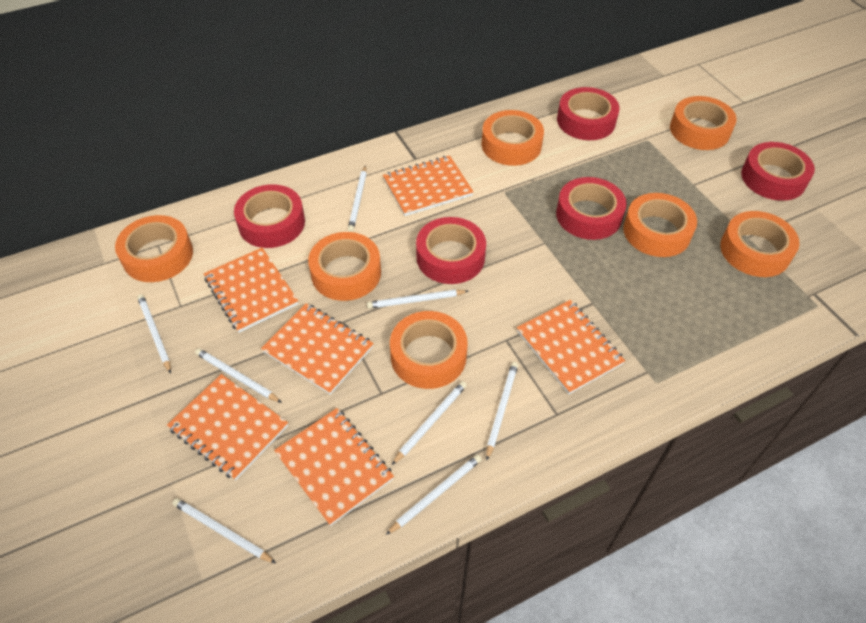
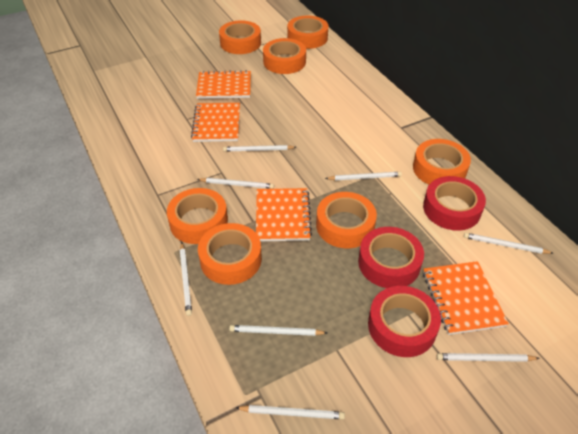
orange notebook: [167,374,288,480] [204,248,298,333] [261,303,374,395] [274,408,394,526] [383,156,474,216] [517,300,625,394] = 6 -> [191,103,240,142] [196,70,251,99] [256,188,312,241] [423,261,509,335] = 4
red tape: [234,184,305,248] [416,217,486,284] [556,177,627,240] [557,87,620,140] [741,142,815,201] = 5 -> [358,227,424,288] [368,286,441,357] [423,176,486,231] = 3

